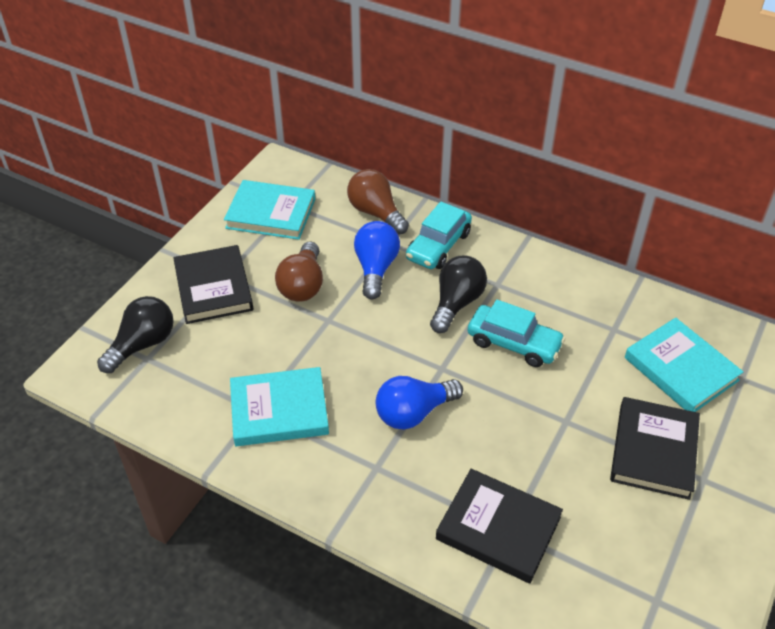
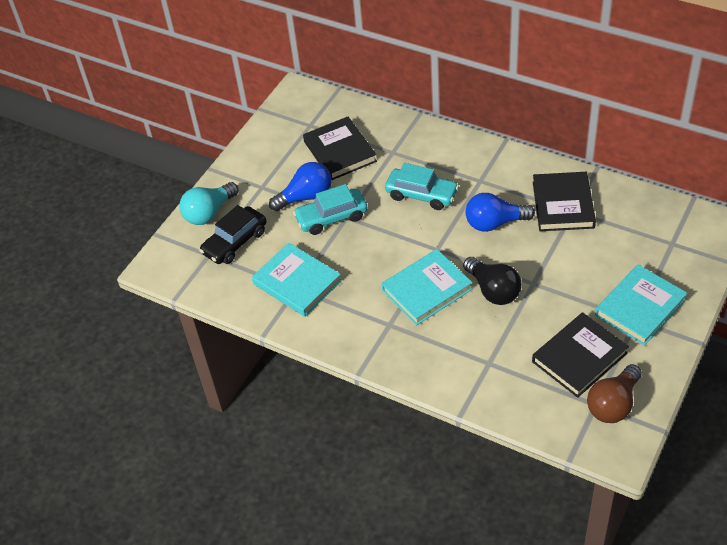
black car: none = 0 -> [199,205,266,264] = 1
black light bulb: [97,296,174,373] [430,256,487,333] = 2 -> [463,257,522,305] = 1
brown light bulb: [275,242,323,302] [347,169,409,235] = 2 -> [587,364,642,423] = 1
turquoise light bulb: none = 0 -> [180,182,238,225] = 1

